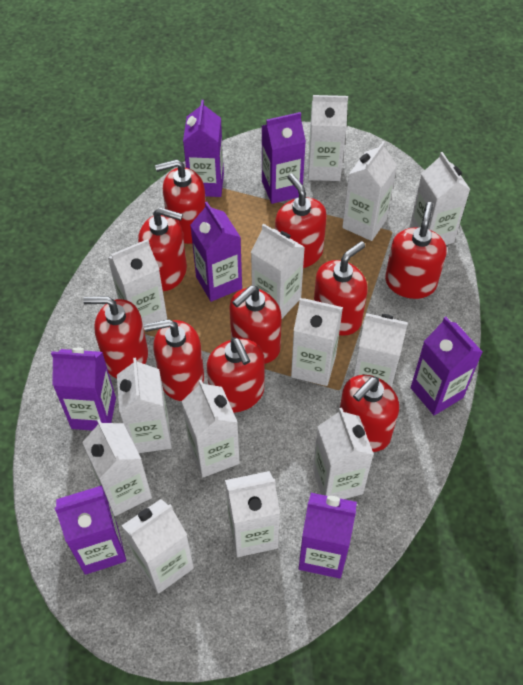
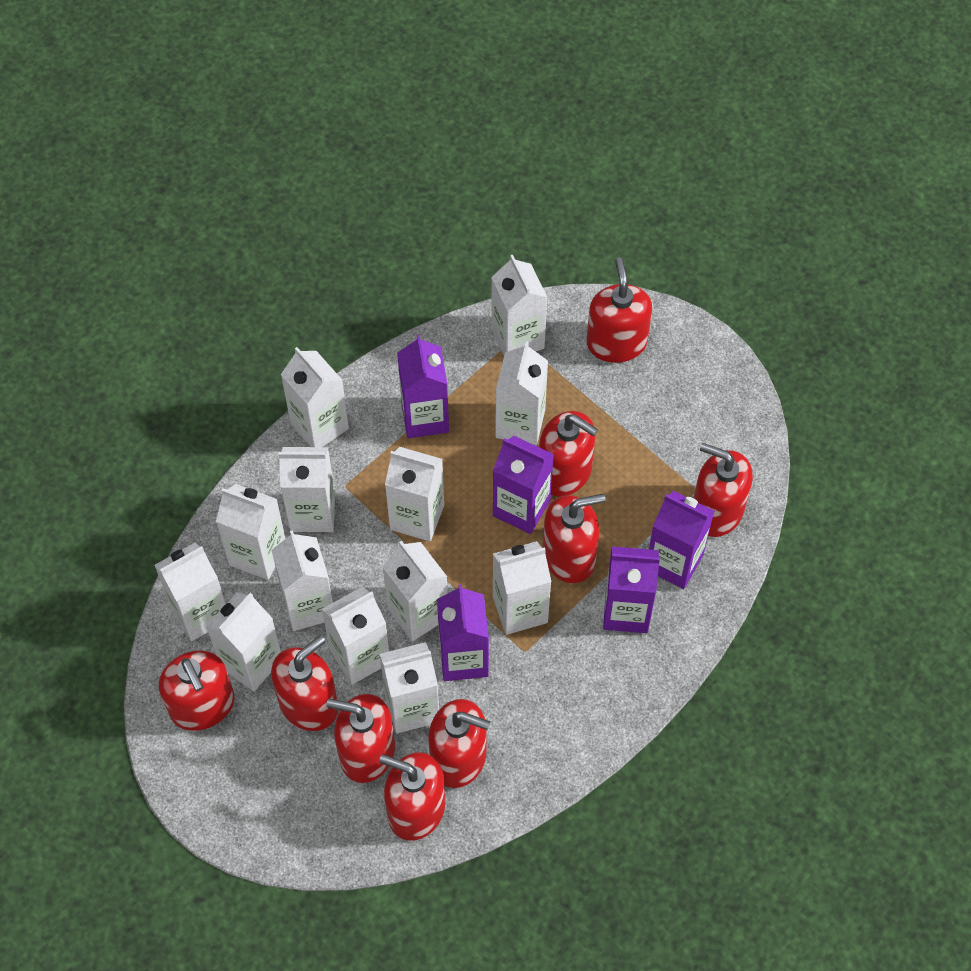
purple carton: [51,348,116,431] [55,485,126,575] [183,100,224,197] [190,202,242,302] [262,112,306,204] [299,493,357,579] [411,317,482,415] = 7 -> [397,335,449,438] [437,584,489,681] [493,436,554,534] [603,546,660,633] [649,491,714,589] = 5
red soap dispenser: [83,296,148,378] [138,208,187,291] [144,319,204,401] [155,159,206,244] [207,337,265,413] [229,286,282,364] [275,173,327,268] [314,241,368,336] [340,375,399,452] [385,202,447,299] = 10 -> [159,650,234,731] [271,635,338,731] [327,694,395,783] [379,752,445,841] [428,699,490,788] [539,411,598,497] [543,494,606,583] [587,257,652,363] [694,443,753,537] = 9

